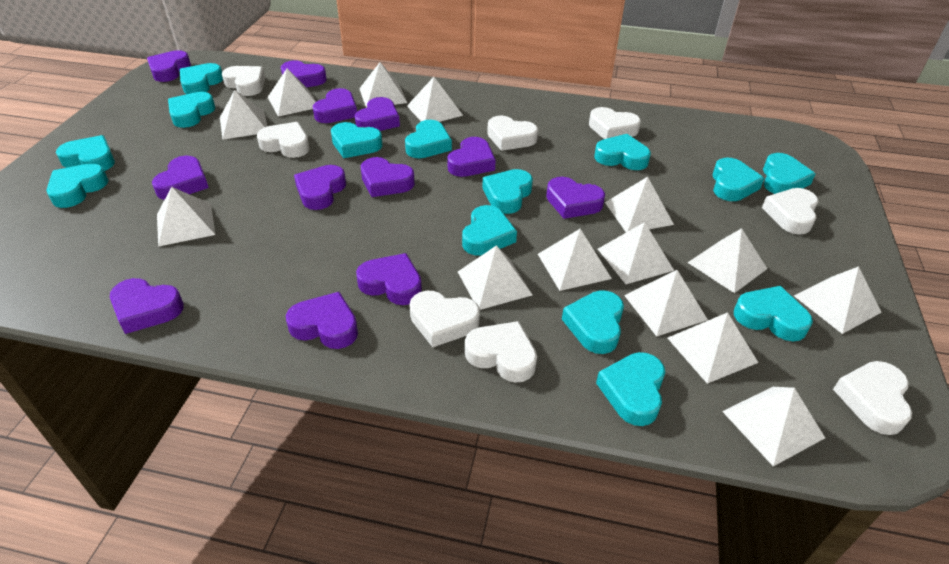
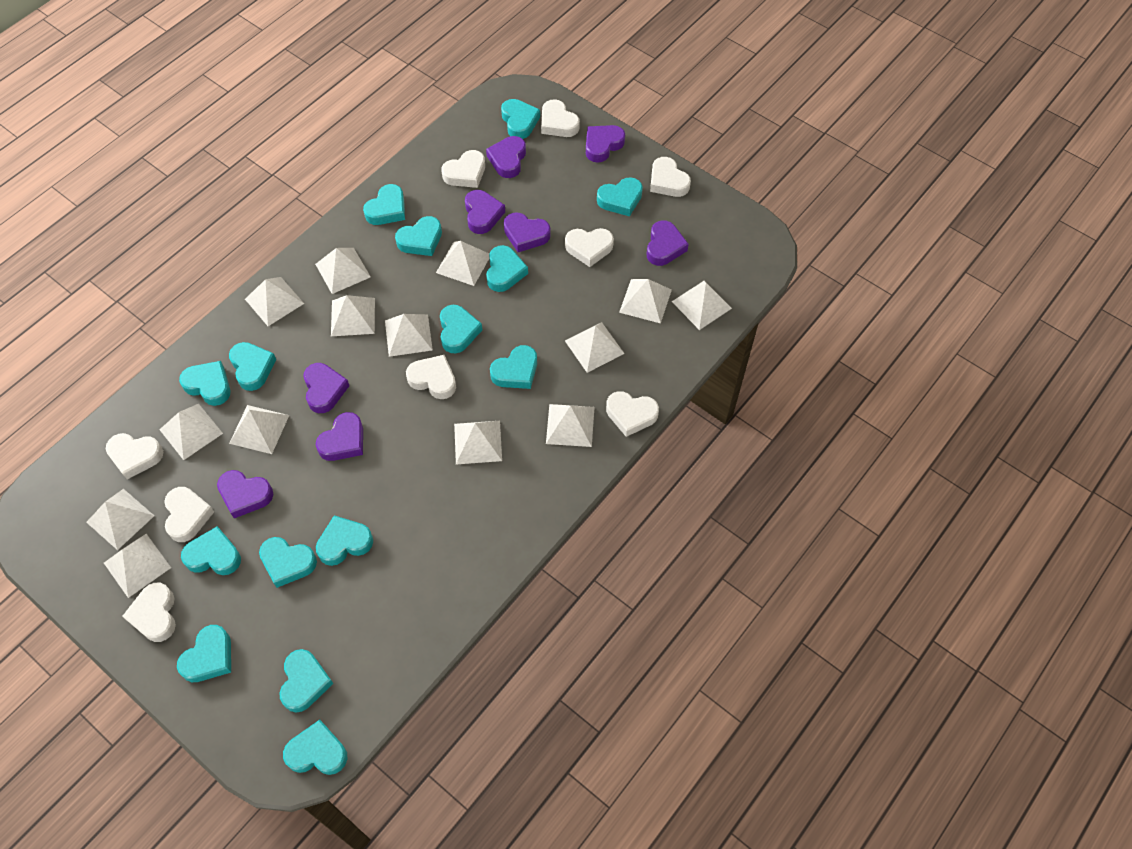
purple heart: [110,278,184,334] [147,50,191,82] [152,156,209,200] [281,60,327,87] [286,292,358,349] [294,165,346,210] [313,88,357,123] [355,97,400,131] [356,253,422,305] [361,157,415,197] [447,137,496,177] [546,177,605,219] = 12 -> [217,470,273,518] [303,363,349,413] [316,412,363,461] [465,190,505,234] [486,136,526,178] [504,212,551,252] [586,125,625,163] [647,221,689,266] = 8
turquoise heart: [46,163,109,208] [56,135,115,171] [168,92,215,128] [180,63,223,94] [331,122,383,158] [405,120,452,158] [462,205,517,256] [482,169,533,214] [562,290,624,354] [594,134,651,170] [596,352,665,426] [712,158,764,201] [734,286,813,341] [763,153,816,194] = 14 -> [177,625,231,682] [179,361,230,406] [181,526,241,575] [229,342,276,391] [259,537,317,588] [279,649,334,713] [283,720,347,775] [316,515,373,566] [363,184,405,225] [395,216,442,256] [440,305,482,353] [486,245,528,292] [490,345,537,389] [501,99,540,139] [597,177,643,217] = 15
white heart: [222,66,265,96] [257,122,310,158] [409,291,480,347] [465,321,537,383] [487,116,538,151] [589,107,641,139] [762,188,819,235] [833,361,912,435] = 8 -> [106,433,163,479] [122,583,176,642] [164,487,214,542] [406,355,456,399] [441,150,485,188] [541,99,579,137] [565,228,614,267] [606,391,659,437] [650,157,691,197] = 9

